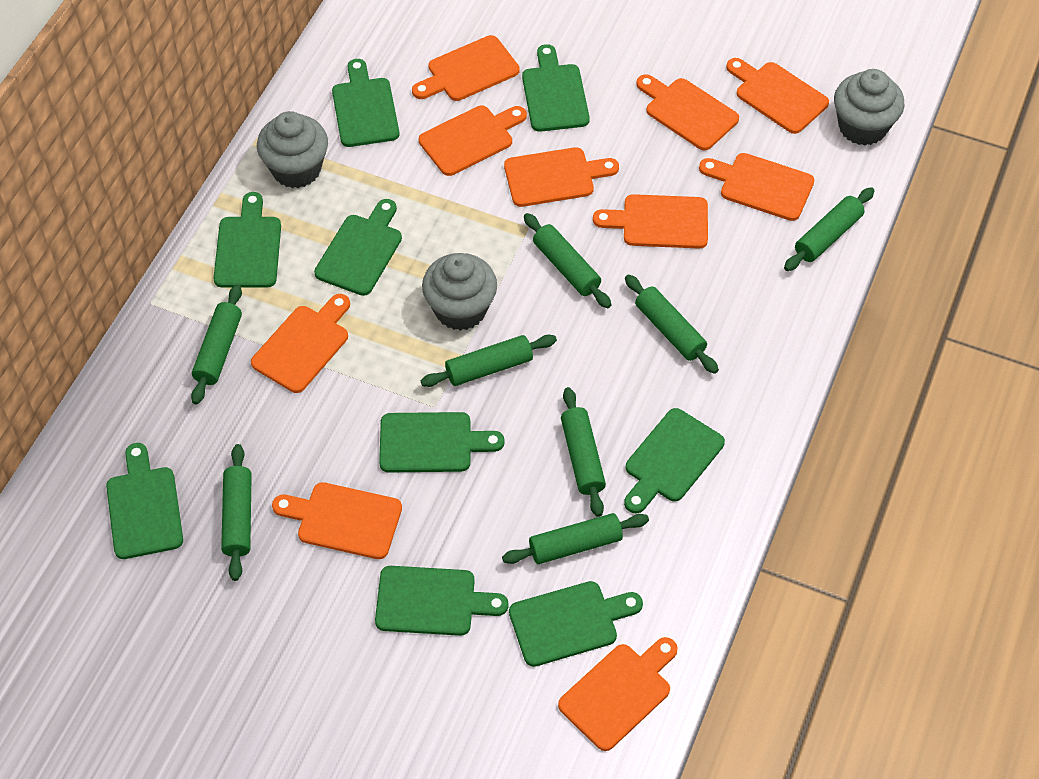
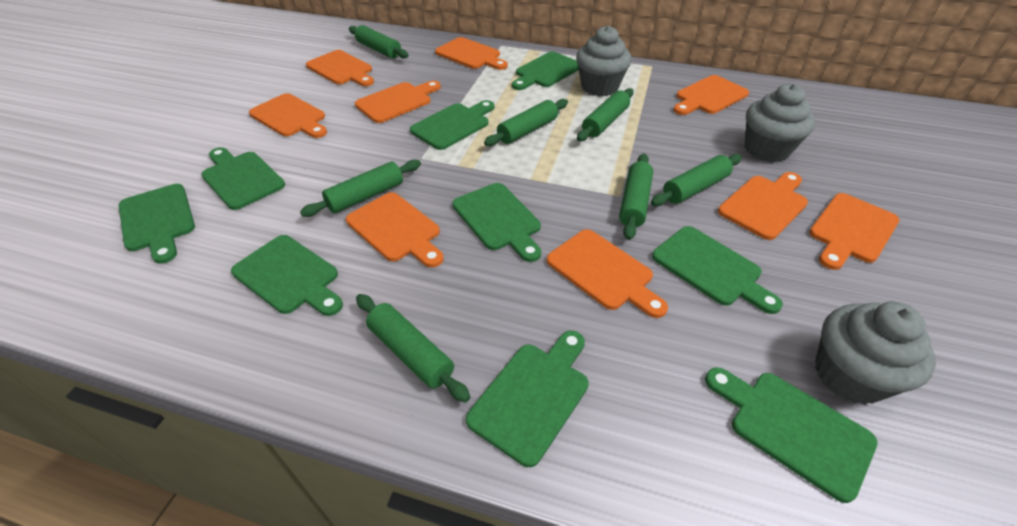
green rolling pin: [191,284,242,405] [221,444,252,581] [421,335,557,387] [502,513,649,564] [524,213,611,308] [561,387,606,517] [625,275,719,374] [784,187,874,271] = 8 -> [300,159,421,217] [349,25,409,59] [356,294,470,403] [484,99,568,146] [577,88,634,141] [619,154,653,240] [651,154,742,206] = 7
orange cutting board: [251,294,350,393] [272,482,402,559] [412,35,520,101] [419,106,527,176] [504,147,619,207] [558,637,678,751] [593,194,708,249] [636,74,739,150] [699,153,814,221] [726,58,829,134] = 10 -> [249,93,327,138] [306,50,374,86] [346,192,444,268] [355,81,441,123] [435,37,508,70] [547,229,668,318] [673,75,749,115] [718,172,808,240] [809,193,900,270] = 9

